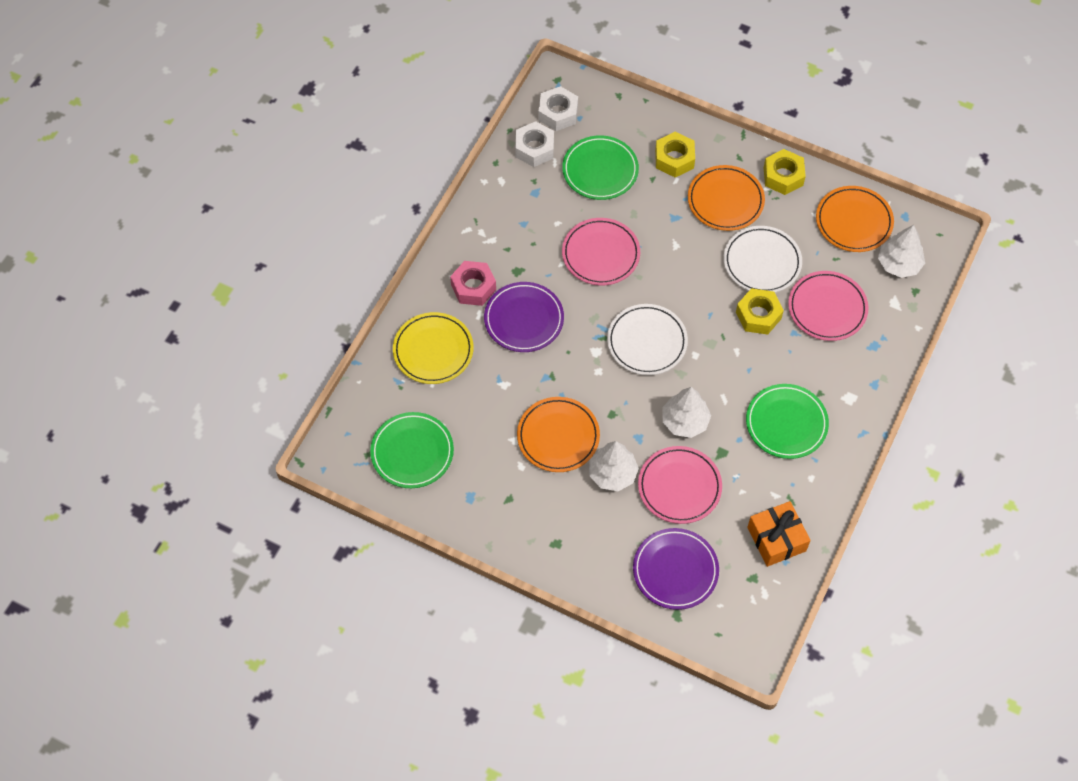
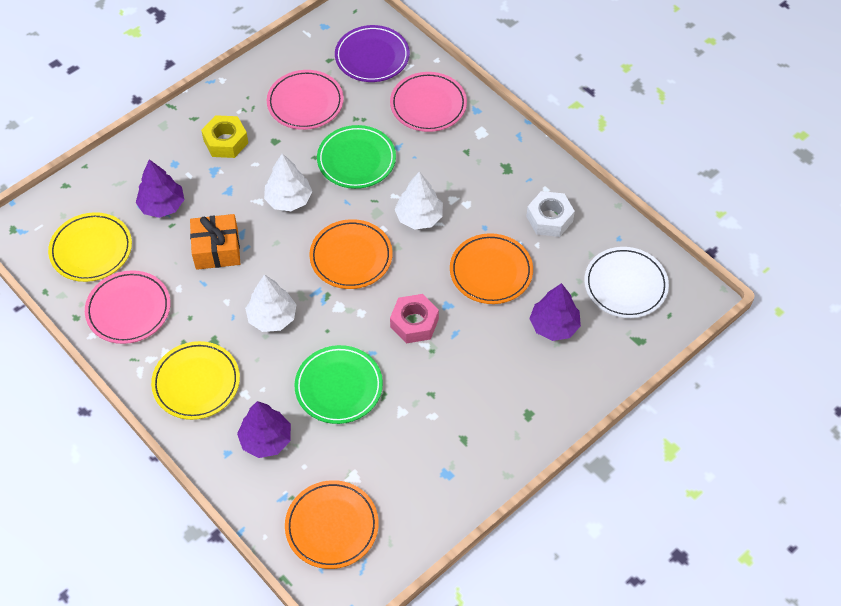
green plate: [370,412,454,488] [562,135,639,200] [746,384,829,459] = 3 -> [294,345,383,424] [317,125,396,189] = 2
purple plate: [484,282,564,352] [633,528,719,610] = 2 -> [335,25,410,82] = 1
purple tree: none = 0 -> [136,159,184,218] [237,401,291,458] [529,283,581,341] = 3
white nut: [515,121,554,167] [539,86,578,131] = 2 -> [526,191,575,237] = 1
white plate: [607,304,688,375] [723,226,802,293] = 2 -> [584,247,669,318] = 1
yellow nut: [655,132,695,178] [736,288,784,335] [764,149,806,195] = 3 -> [201,115,248,158] = 1
yellow plate: [393,312,474,384] = 1 -> [48,212,132,282] [151,341,240,420] = 2

